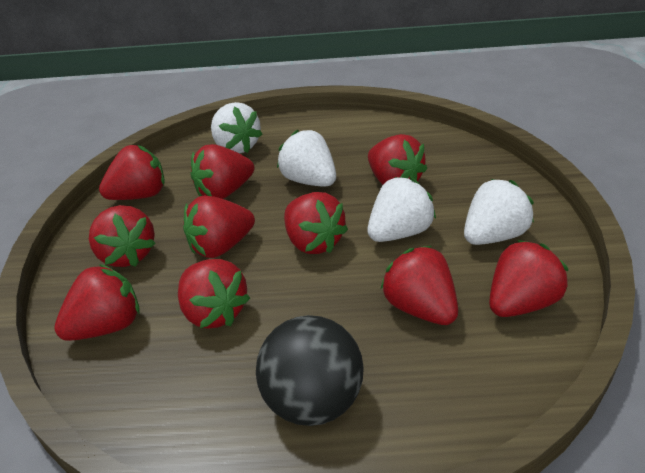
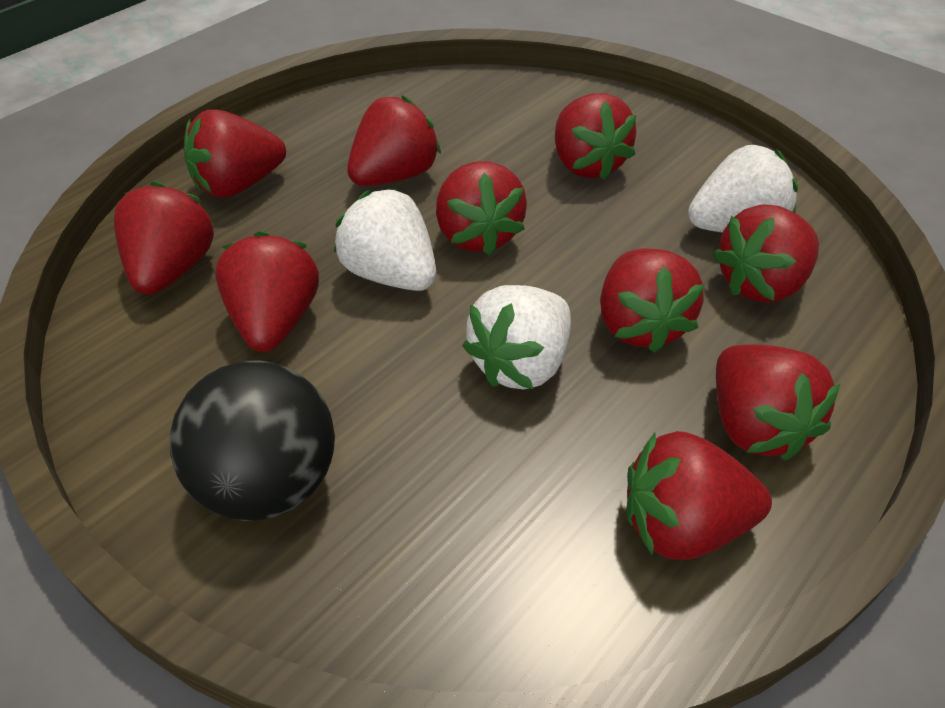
white strawberry: [211,102,262,154] [277,130,336,187] [367,177,436,242] [464,179,534,245] = 4 -> [334,188,436,291] [462,285,571,389] [688,145,798,233] = 3

